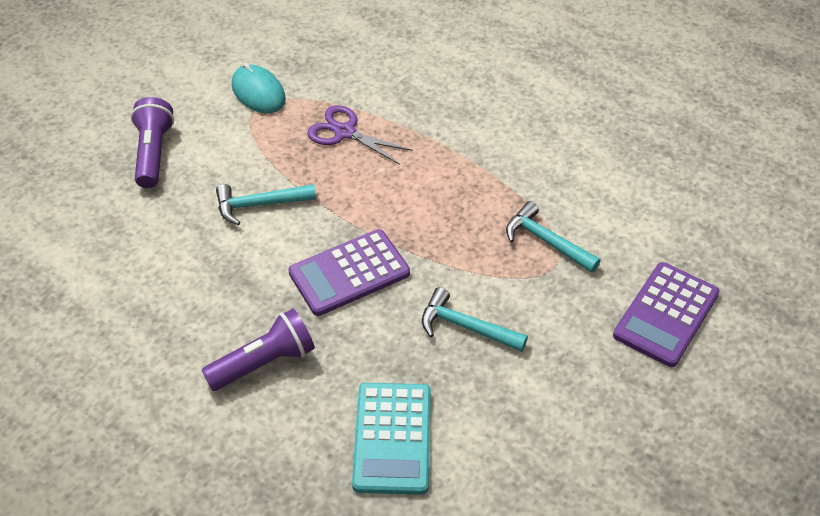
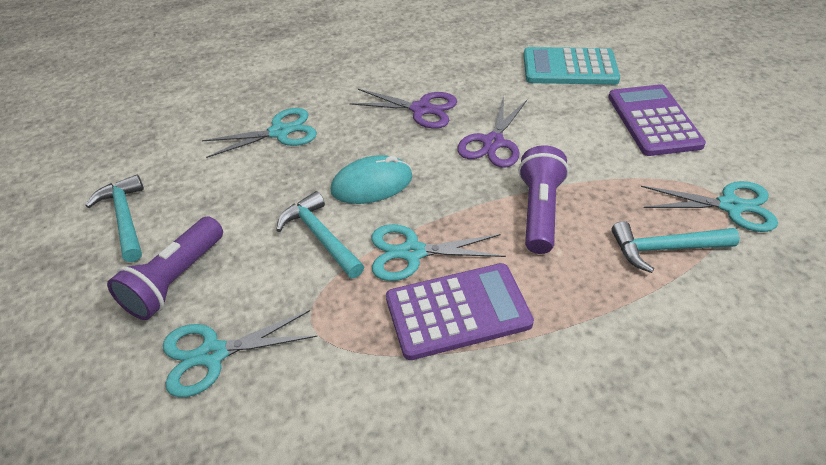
purple scissors: [307,105,413,165] = 1 -> [350,89,457,129] [457,96,527,168] = 2
turquoise scissors: none = 0 -> [163,310,317,397] [202,108,317,158] [371,224,506,281] [641,181,778,232] = 4

